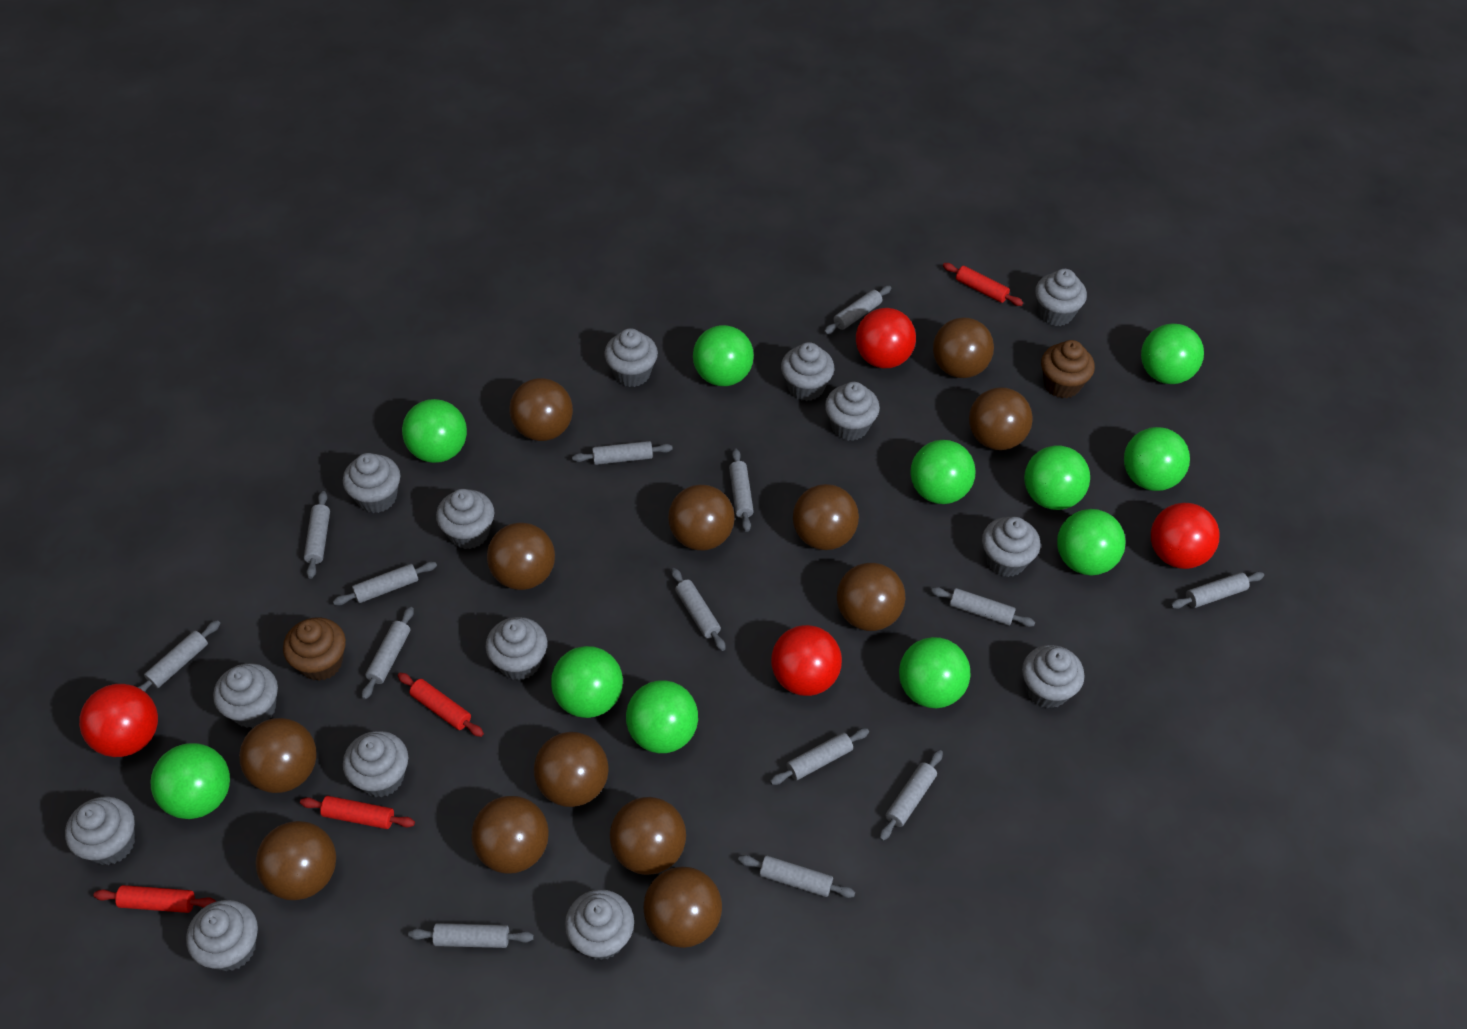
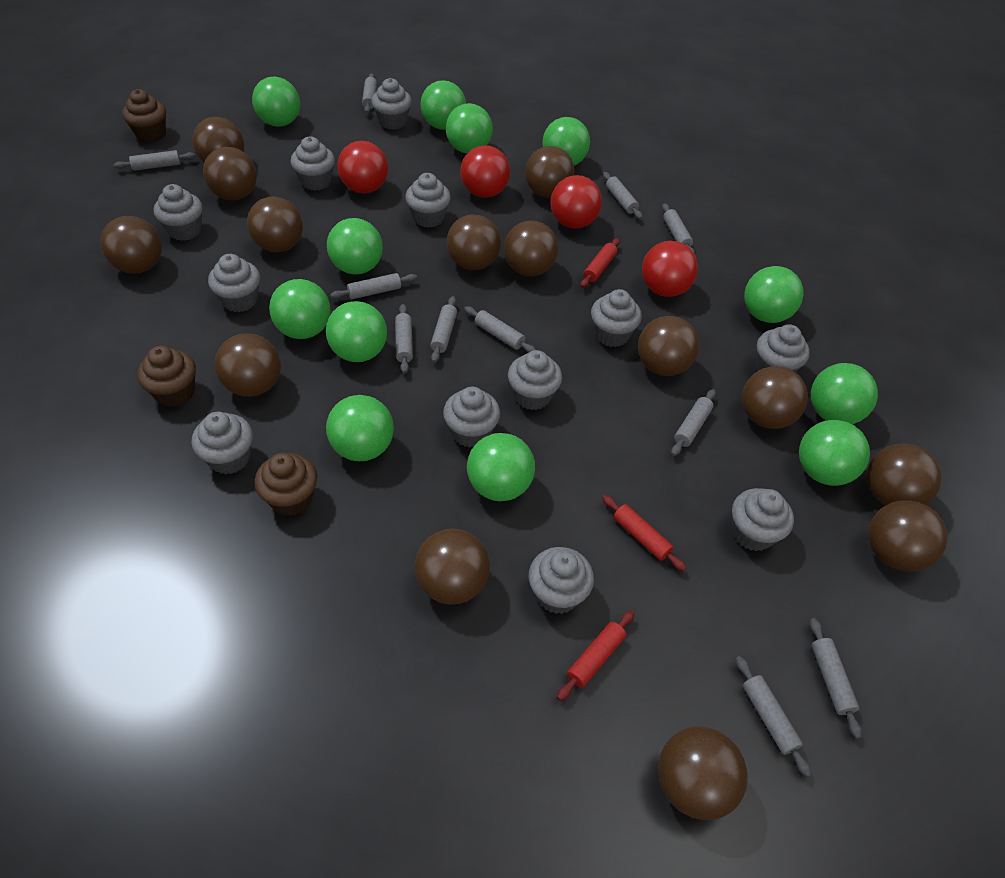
brown ball: [239,718,317,793] [256,821,336,900] [471,796,549,874] [487,522,555,590] [509,378,573,441] [534,732,608,807] [610,797,686,875] [644,867,722,948] [668,485,735,551] [793,484,859,550] [837,563,905,631] [933,317,994,378] [969,387,1032,450] = 13 -> [100,216,162,274] [192,117,244,163] [203,147,257,200] [215,333,281,397] [247,196,303,252] [415,529,490,604] [447,215,501,270] [504,221,558,276] [525,146,575,198] [638,316,699,376] [658,726,748,820] [742,366,808,429] [867,443,942,506] [868,501,948,572] = 14
brown cupcake: [283,617,346,681] [1041,340,1095,398] = 2 -> [122,89,166,142] [137,346,196,407] [255,453,317,516] = 3
green ball: [151,743,230,819] [402,399,467,463] [551,646,623,718] [626,680,698,753] [693,325,754,386] [899,637,970,708] [910,440,976,504] [1024,445,1090,510] [1057,509,1125,576] [1124,427,1190,491] [1141,323,1204,384] = 11 -> [252,77,300,127] [269,279,331,339] [326,301,387,362] [326,395,394,461] [327,218,383,274] [420,80,466,130] [446,103,493,153] [467,433,535,501] [542,117,590,166] [744,266,804,323] [799,420,870,486] [811,363,878,424] = 12
grey cupcake: [65,797,135,865] [186,900,258,971] [213,663,278,728] [343,453,400,513] [343,731,408,797] [436,489,494,549] [485,617,547,680] [565,889,634,960] [604,328,658,387] [781,342,834,401] [825,382,880,441] [982,517,1040,577] [1022,645,1084,709] [1035,269,1087,326] = 14 -> [154,184,203,241] [192,412,253,474] [208,254,260,312] [291,136,335,191] [371,78,412,130] [405,173,451,228] [443,387,500,448] [508,350,562,410] [529,547,594,614] [591,289,642,347] [732,488,794,551] [756,324,810,372] = 12
grey rolling pin: [138,620,220,692] [304,491,330,579] [333,561,437,605] [361,607,414,700] [408,923,534,948] [572,441,673,465] [671,568,726,651] [729,448,754,532] [738,855,855,898] [770,728,869,785] [824,286,891,334] [879,750,943,841] [930,587,1035,627] [1170,572,1264,609] = 14 -> [113,150,196,171] [330,273,417,299] [362,74,377,113] [395,304,413,373] [430,296,457,363] [464,306,536,353] [603,172,642,219] [662,203,695,254] [671,389,716,456] [736,656,811,777] [810,618,862,739] = 11
red rolling pin: [93,885,217,913] [300,796,415,829] [397,673,484,737] [943,263,1023,306] = 4 -> [557,610,634,701] [581,238,620,288] [602,495,686,571] = 3

